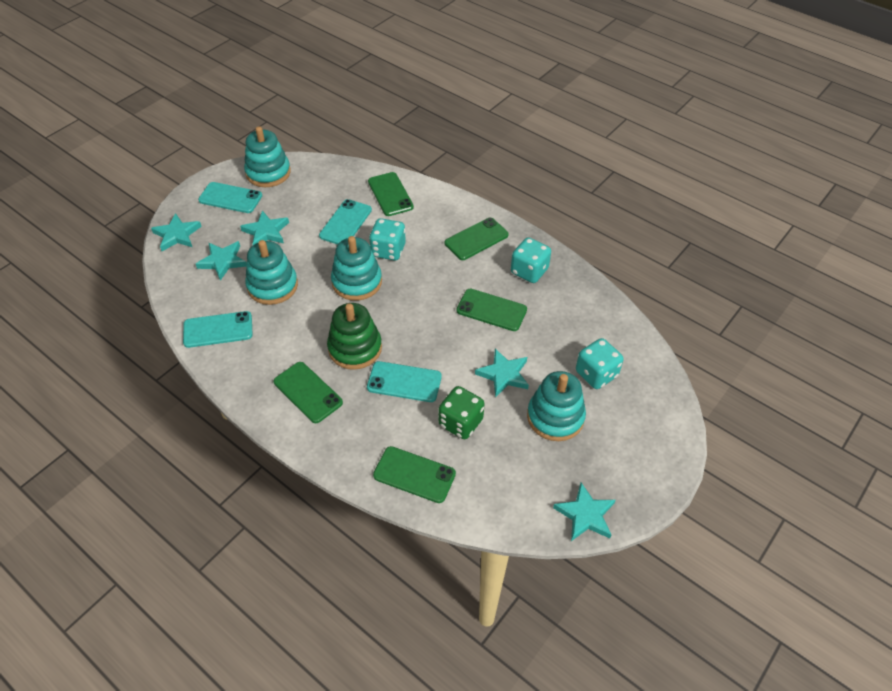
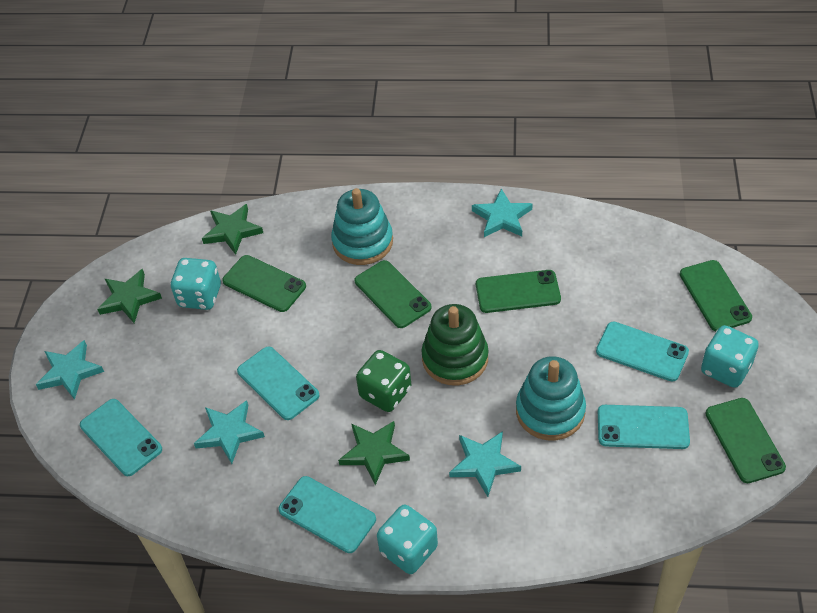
green star: none = 0 -> [97,269,162,323] [202,204,263,255] [338,421,410,485] = 3
turquoise phone: [183,311,253,348] [198,182,262,213] [319,199,372,245] [367,361,442,402] = 4 -> [80,399,162,476] [237,346,320,420] [279,476,376,553] [596,321,689,382] [598,405,690,449] = 5
turquoise stacking toy: [244,126,291,187] [245,240,298,305] [331,236,382,301] [527,371,586,441] = 4 -> [331,188,393,265] [516,356,586,440] = 2
turquoise star: [151,213,202,251] [196,241,246,281] [240,211,289,245] [475,349,529,398] [553,482,616,541] = 5 -> [36,340,104,400] [194,400,265,464] [449,431,521,497] [472,189,533,237] = 4

